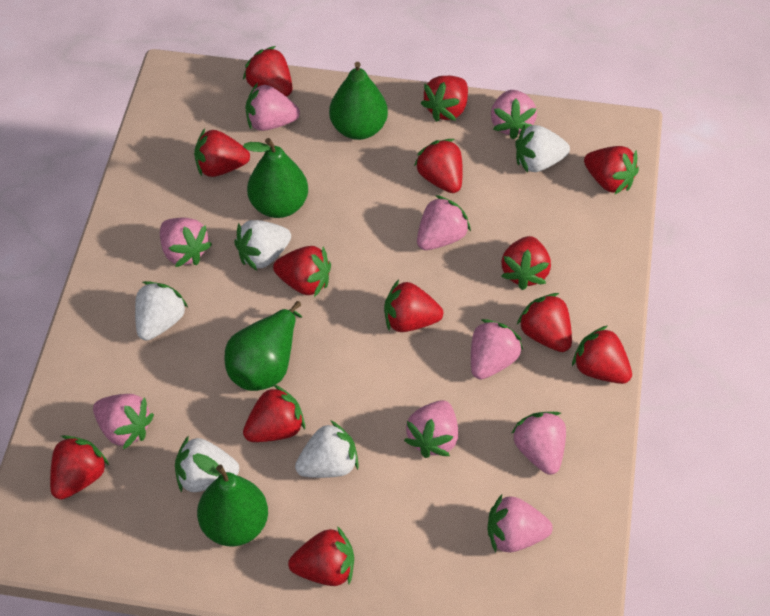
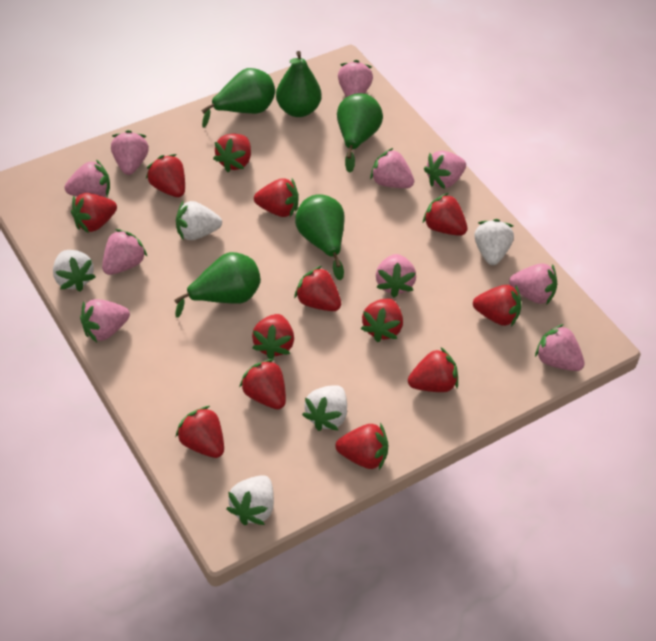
green pear: [193,453,268,546] [225,301,302,391] [243,138,308,218] [329,62,388,140] = 4 -> [174,252,261,318] [201,68,275,128] [276,51,322,117] [295,194,345,280] [337,93,383,173] = 5
pink strawberry: [93,394,154,450] [160,218,212,267] [245,83,300,131] [404,400,458,458] [417,195,471,250] [471,319,523,379] [487,495,553,552] [491,90,537,139] [512,412,566,475] = 9 -> [65,159,110,197] [80,299,130,342] [102,229,147,275] [111,130,149,175] [338,60,373,97] [370,148,414,188] [376,254,416,297] [424,151,466,189] [509,264,557,304] [535,324,585,371] = 10

